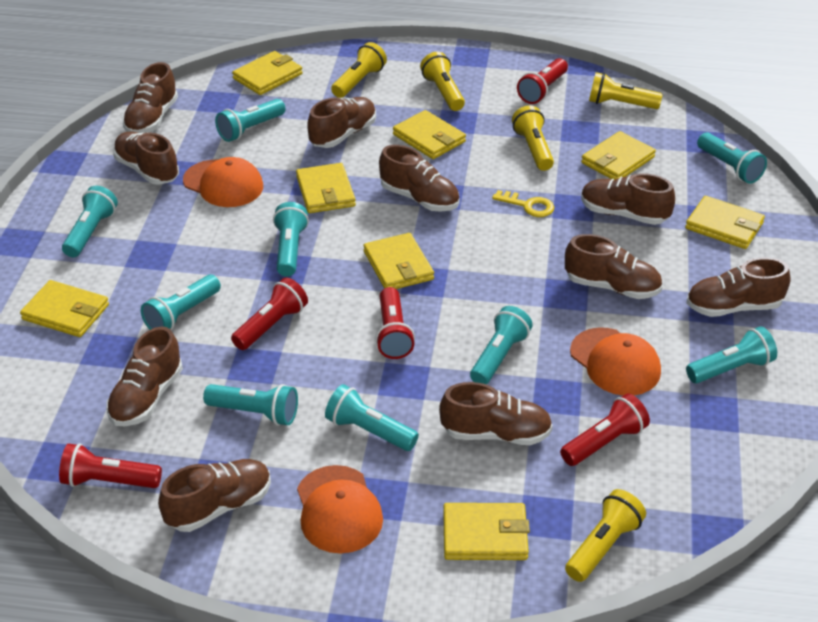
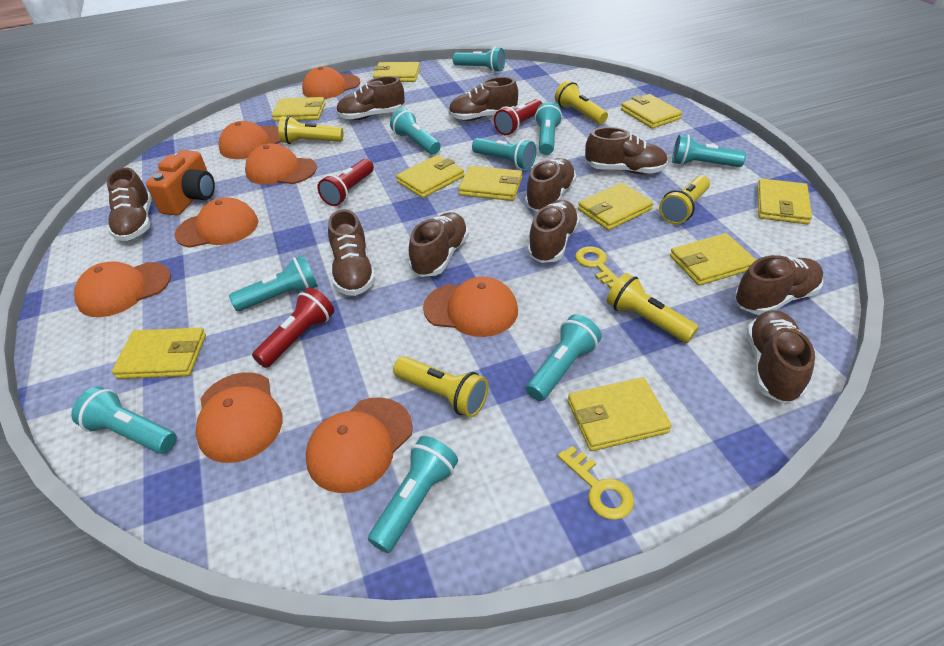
orange camera: none = 0 -> [146,150,215,215] = 1
orange cap: [183,157,263,207] [297,465,383,553] [570,327,661,396] = 3 -> [74,262,171,317] [174,197,258,248] [195,372,283,463] [219,121,281,159] [245,143,317,185] [302,67,360,99] [306,397,413,493] [423,277,518,337] = 8
red flashlight: [59,443,162,488] [231,278,308,350] [375,287,415,359] [517,58,568,104] [560,393,650,466] = 5 -> [252,287,334,368] [317,159,374,206] [494,99,543,135] = 3
yellow key: [492,190,554,217] = 1 -> [558,446,634,520] [575,247,619,289] = 2
yellow wallet: [20,280,109,337] [232,51,303,95] [296,163,356,213] [363,233,434,289] [393,110,466,159] [443,503,530,560] [581,131,656,180] [685,196,765,249] = 8 -> [112,328,206,379] [272,97,325,121] [373,62,420,82] [396,155,464,198] [459,166,522,201] [568,377,672,451] [578,183,653,230] [621,94,682,129] [670,233,756,286] [757,178,812,224] = 10

